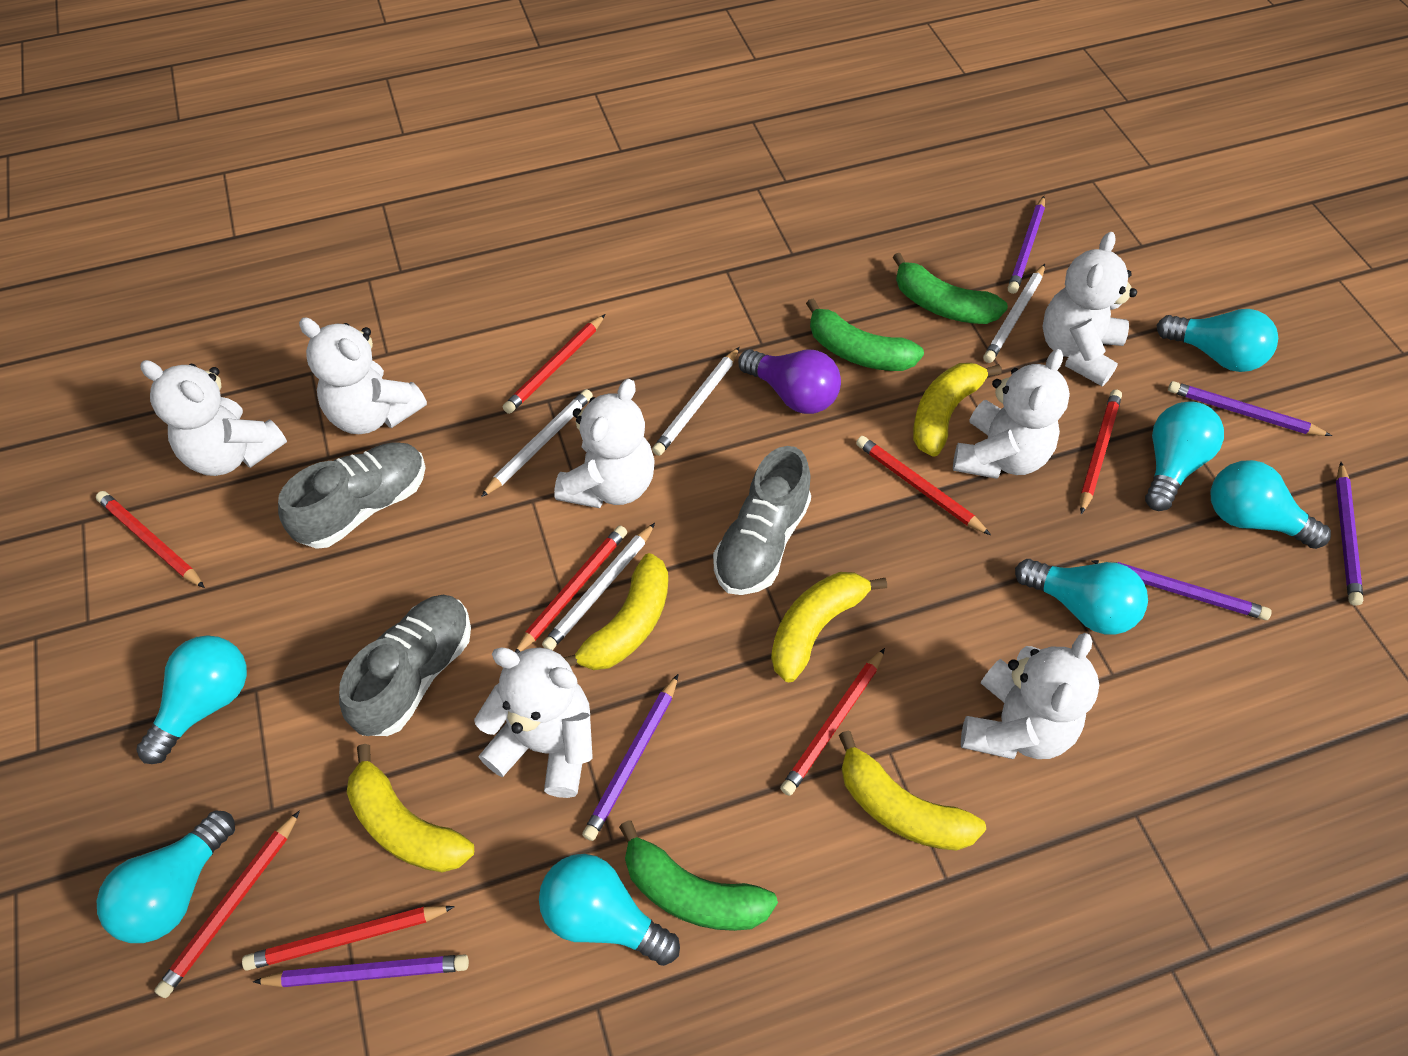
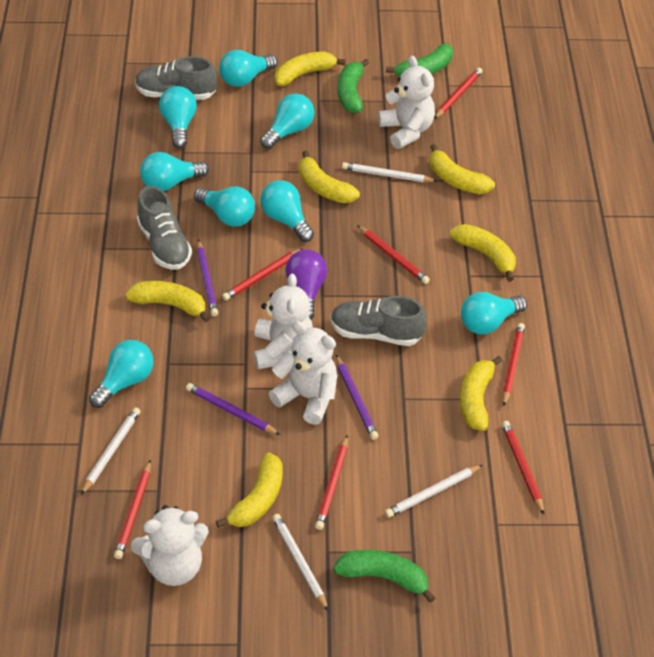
purple pencil: [253,954,469,987] [582,674,678,841] [1008,196,1045,294] [1091,560,1271,620] [1168,381,1332,436] [1336,462,1363,606] = 6 -> [186,383,280,435] [197,239,218,316] [336,355,379,440] = 3
red pencil: [96,491,205,588] [154,810,300,998] [242,906,455,971] [503,314,605,414] [515,525,627,653] [780,648,885,796] [856,436,991,535] [1080,389,1122,514] = 8 -> [114,459,151,559] [222,248,303,301] [315,435,348,530] [357,225,430,284] [434,68,483,119] [502,323,525,406] [502,421,544,515] = 7
turquoise light bulb: [97,810,235,943] [136,635,247,764] [539,854,680,966] [1015,559,1148,635] [1145,401,1224,511] [1157,309,1278,372] [1211,460,1331,549] = 7 -> [89,340,154,408] [140,152,209,191] [159,86,197,149] [194,186,255,227] [219,50,278,87] [260,93,314,149] [260,180,314,242] [461,292,527,335] = 8
white teddy bear: [140,360,287,476] [299,317,427,434] [474,647,593,798] [554,379,655,508] [953,349,1070,479] [961,633,1099,759] [1042,232,1137,386] = 7 -> [131,505,209,586] [254,273,313,369] [269,321,337,425] [378,56,435,149] = 4
yellow banana: [347,744,474,873] [564,553,668,670] [771,572,887,682] [839,730,986,851] [913,363,1002,457] = 5 -> [125,281,210,322] [216,452,282,528] [274,51,346,86] [299,151,360,203] [430,144,495,194] [450,224,516,282] [460,356,502,431] = 7

